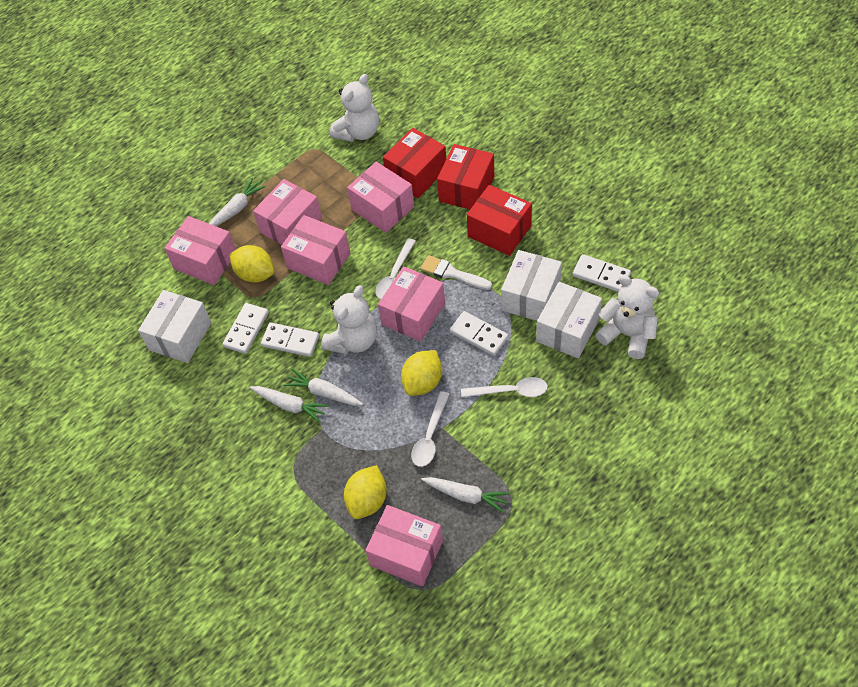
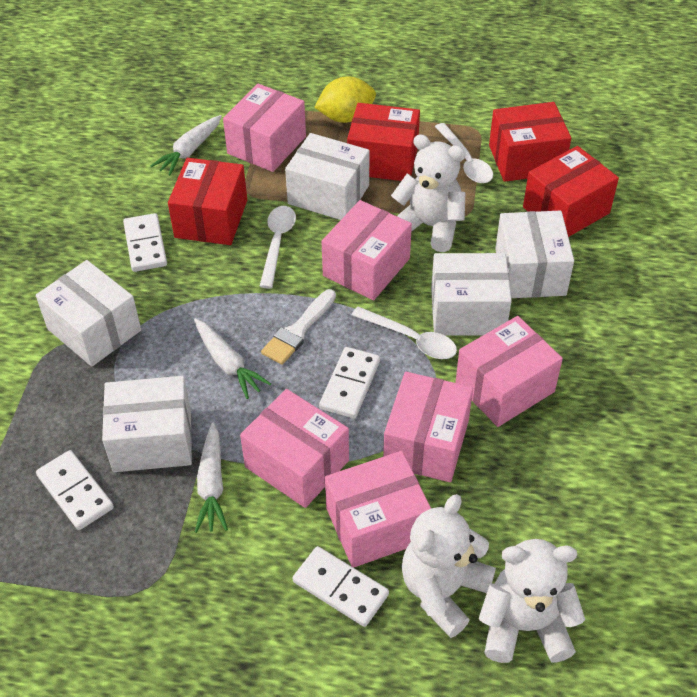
red box: [383,128,446,198] [437,144,494,209] [467,185,532,256] = 3 -> [168,158,247,245] [347,103,420,181] [489,102,571,182] [523,146,619,237] = 4
white box: [138,290,211,363] [501,250,562,321] [536,282,602,358] = 3 -> [36,260,141,366] [102,376,192,472] [285,133,370,220] [431,253,512,336] [495,210,574,298] = 5
white carrot: [209,178,266,226] [250,386,329,423] [283,369,363,406] [421,477,510,513] = 4 -> [150,115,222,175] [194,318,271,399] [195,422,228,533] = 3
yellow lemon: [229,245,274,283] [344,465,387,519] [401,350,442,396] = 3 -> [314,76,376,123] = 1

